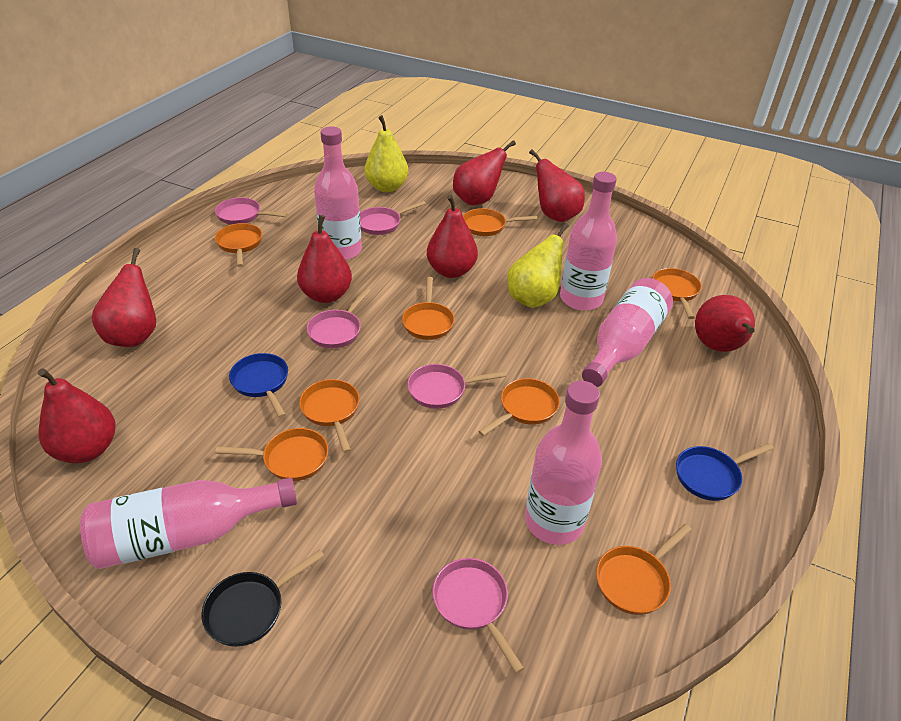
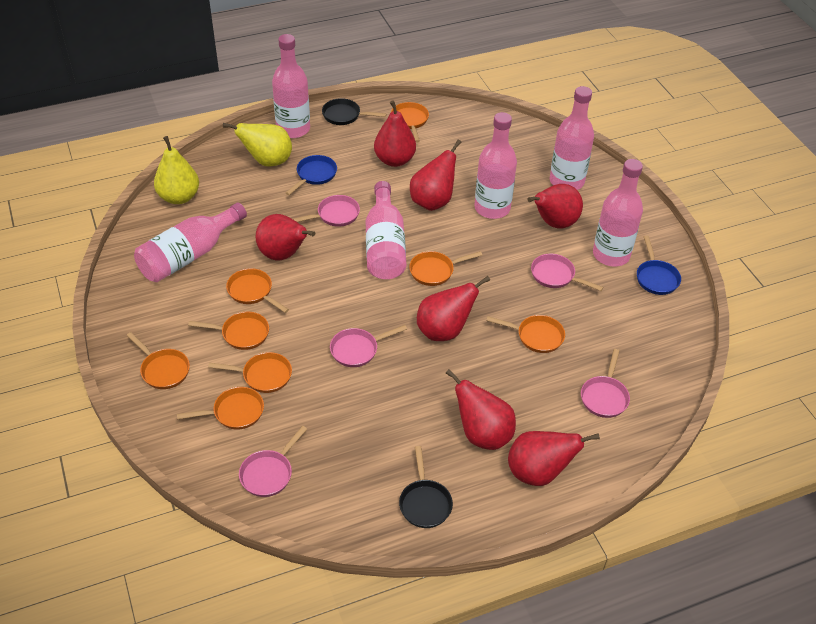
black pan: [202,549,324,647] = 1 -> [322,98,387,125] [399,446,453,528] = 2
pink bottle: [80,478,297,569] [314,126,362,260] [525,381,602,545] [560,172,617,311] [582,278,673,387] = 5 -> [134,203,247,282] [272,34,310,138] [366,181,406,279] [474,112,517,219] [550,86,594,190] [593,159,643,267] = 6

